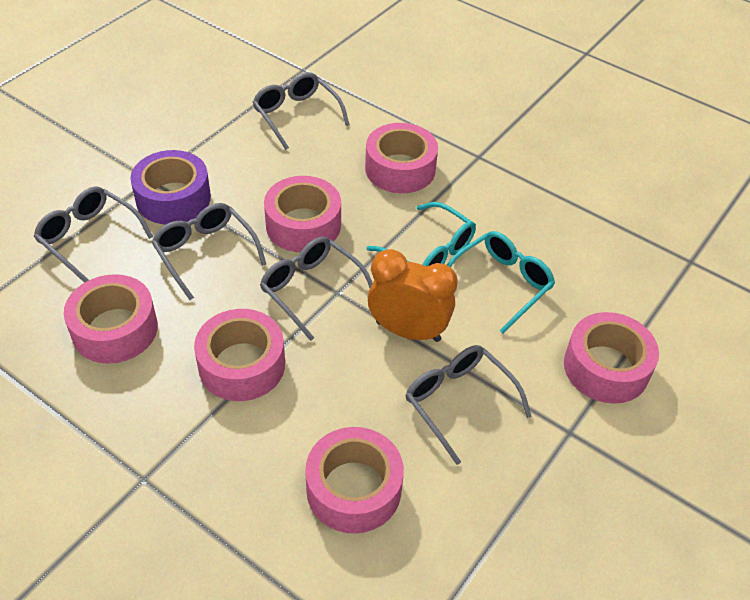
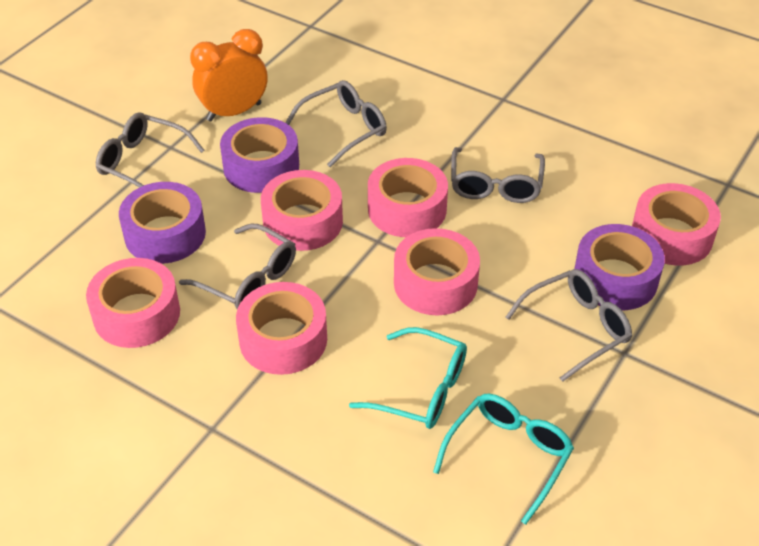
purple tape: [130,150,211,224] = 1 -> [119,182,206,264] [220,117,299,193] [574,224,665,310] = 3

